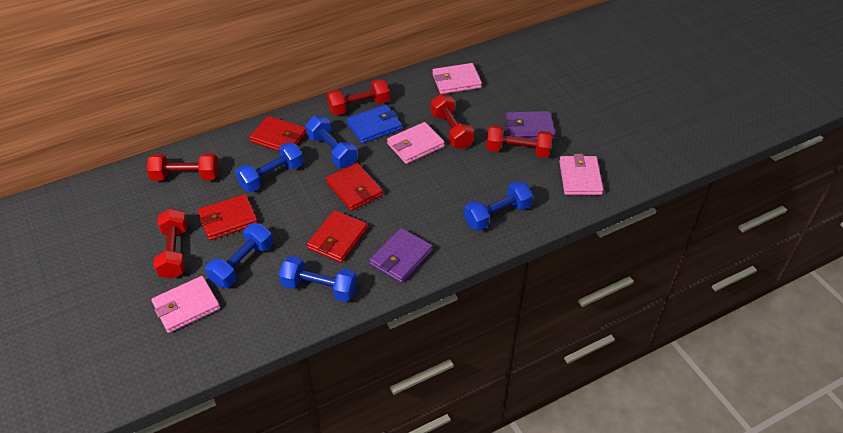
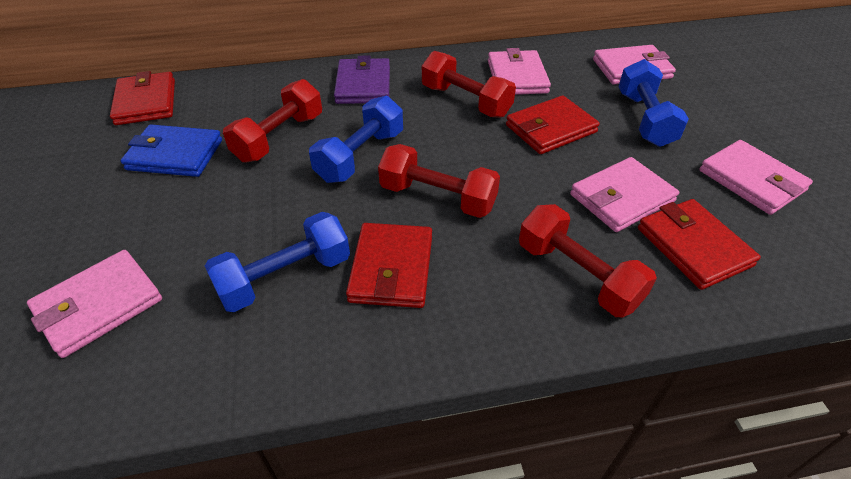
blue dumbbell: [205,223,273,288] [235,142,303,192] [279,256,357,302] [305,116,357,168] [464,181,533,231] = 5 -> [205,212,350,312] [309,96,403,183] [618,59,689,147] = 3
pink wallet: [151,276,220,333] [387,122,445,164] [432,63,482,94] [559,154,604,195] = 4 -> [27,250,162,358] [488,48,551,95] [570,157,679,232] [593,45,676,85] [699,140,813,215] = 5
purple wallet: [369,228,433,283] [505,111,556,140] = 2 -> [334,56,390,104] = 1
red dumbbell: [147,153,218,181] [154,209,188,279] [327,79,390,115] [431,94,474,149] [486,125,552,158] = 5 -> [223,79,322,163] [378,144,500,218] [422,51,516,118] [519,204,657,317] = 4

